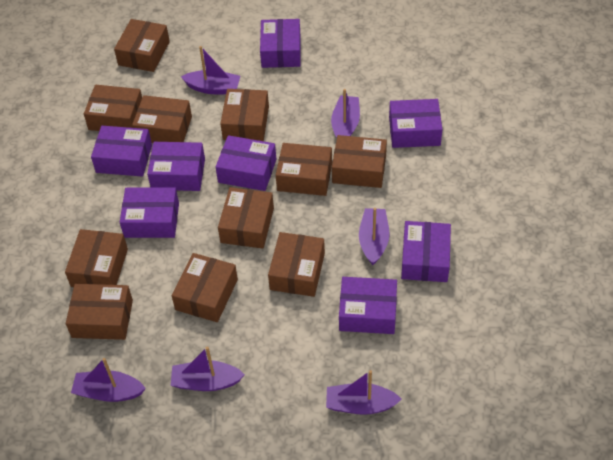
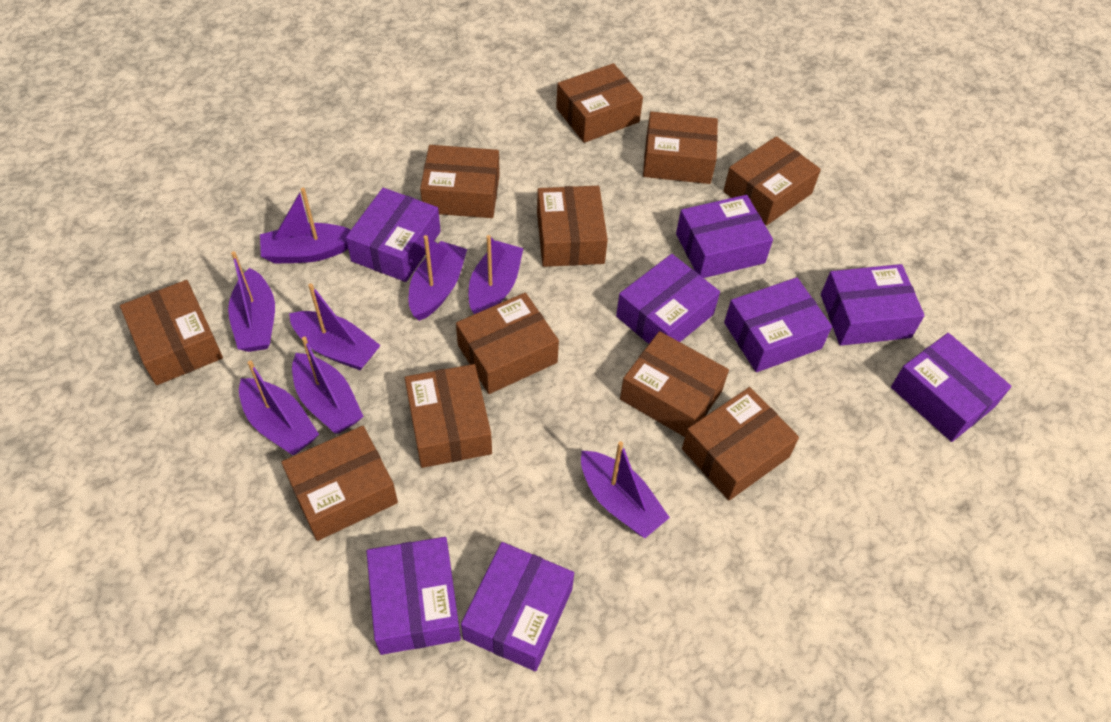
purple boat: [71,358,146,402] [171,346,245,391] [181,46,240,94] [326,370,402,415] [331,89,360,137] [359,208,390,265] = 6 -> [228,251,275,352] [239,360,319,455] [260,188,351,264] [289,283,381,370] [292,337,364,434] [409,235,467,321] [469,235,523,314] [581,441,670,538] = 8

